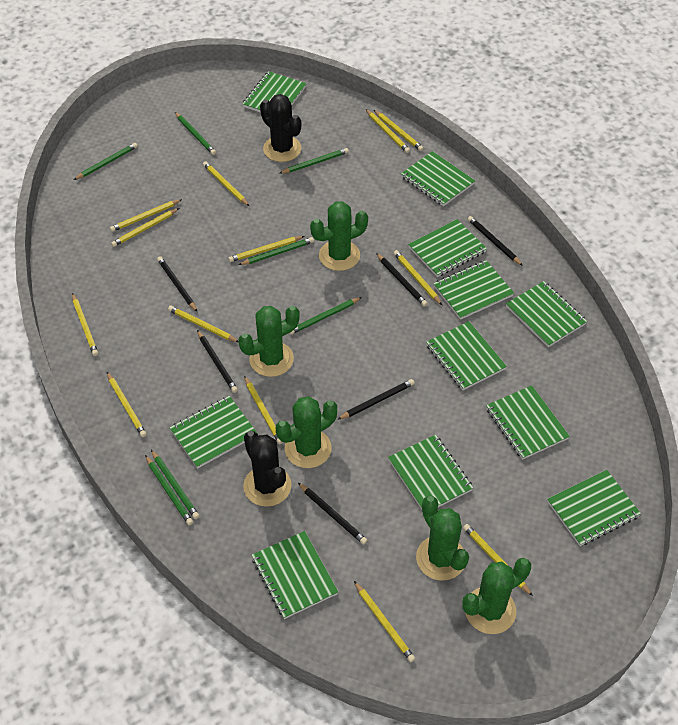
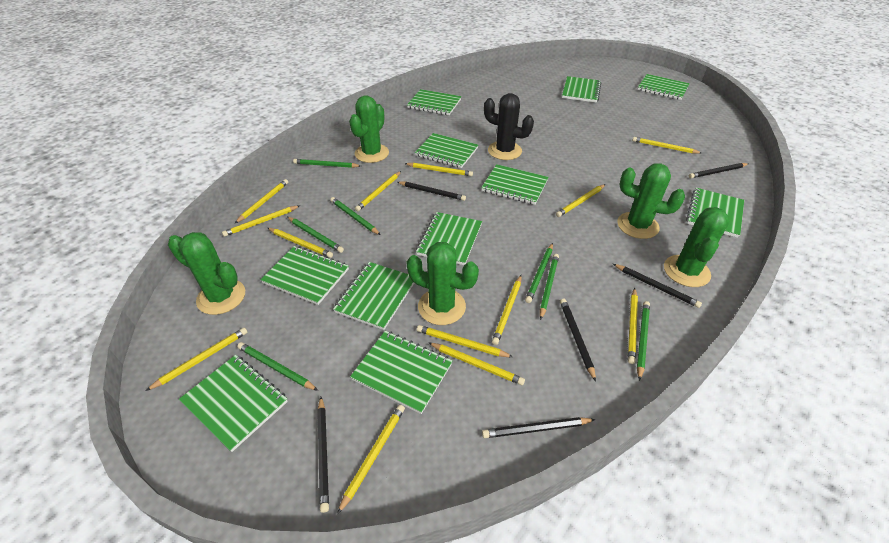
black cactus: [243,431,291,507] [260,94,301,162] = 2 -> [484,93,534,160] = 1

